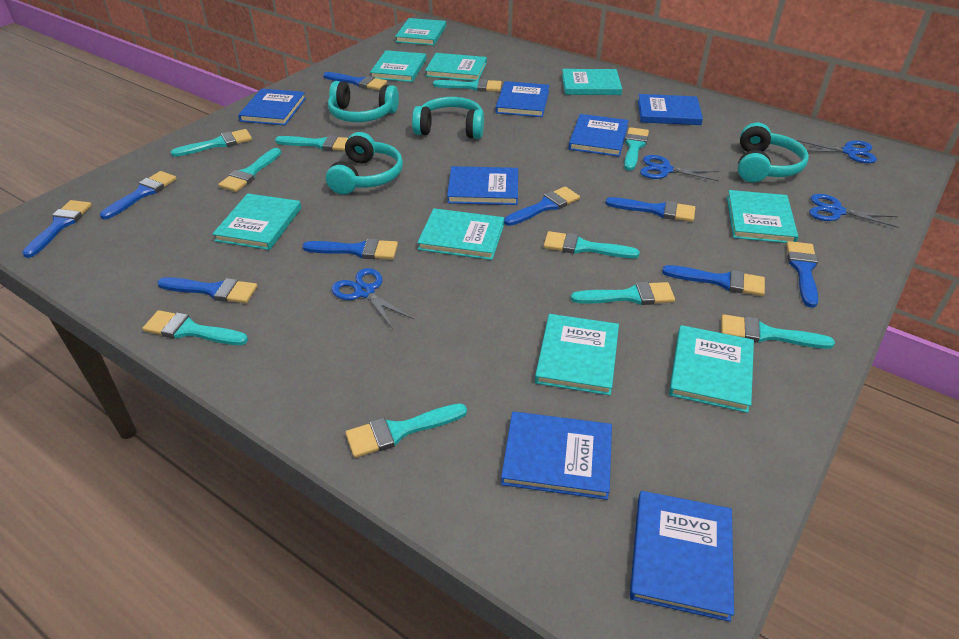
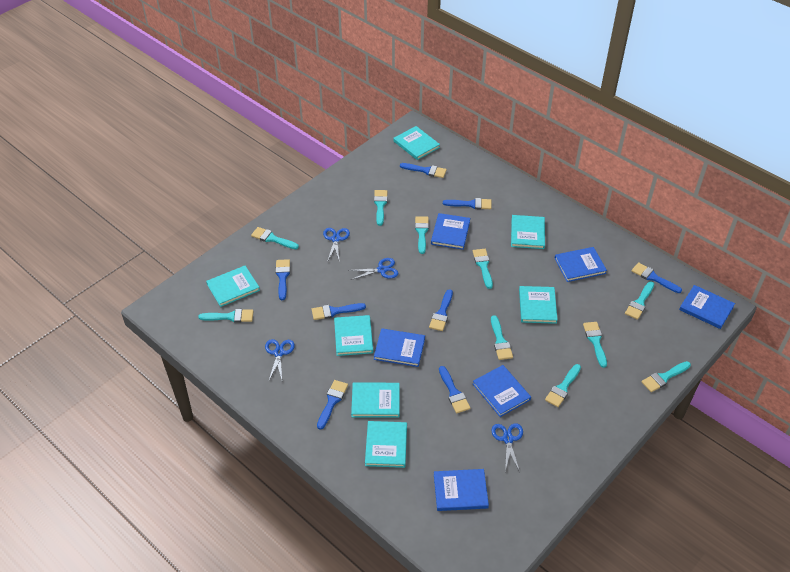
blue book: [238,89,306,125] [447,166,518,205] [495,81,550,117] [501,412,612,500] [569,114,629,157] [630,491,734,622] [638,94,703,125] = 7 -> [374,328,425,367] [431,213,470,250] [434,469,489,511] [473,365,531,417] [555,247,607,282] [679,285,735,329] = 6
blue brush: [22,200,92,258] [100,171,177,219] [157,277,257,303] [302,238,398,259] [323,72,387,90] [504,186,580,226] [605,197,695,222] [662,265,765,296] [786,241,818,308] = 9 -> [275,259,290,300] [312,303,366,320] [317,380,348,430] [400,163,447,178] [429,289,453,331] [439,366,471,413] [443,198,491,210] [632,262,682,293] = 8
turquoise book: [212,193,301,250] [370,50,426,82] [395,18,446,45] [417,208,504,260] [425,53,487,81] [535,314,619,395] [562,69,622,95] [669,325,754,413] [727,190,798,243] = 9 -> [206,266,260,307] [334,315,373,356] [351,382,400,418] [365,421,407,468] [393,126,440,160] [511,215,545,249] [519,286,558,324] = 7
turquoise headphones: [326,132,403,195] [328,81,399,122] [412,97,484,139] [738,123,809,182] = 4 -> none = 0

